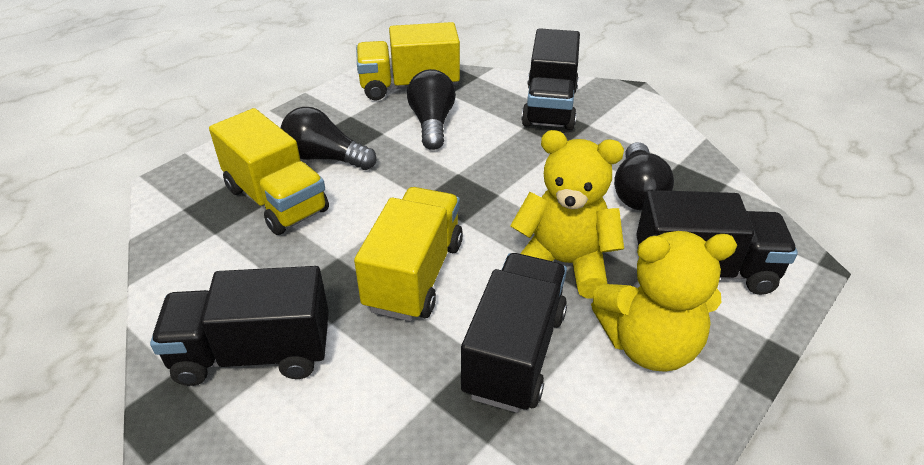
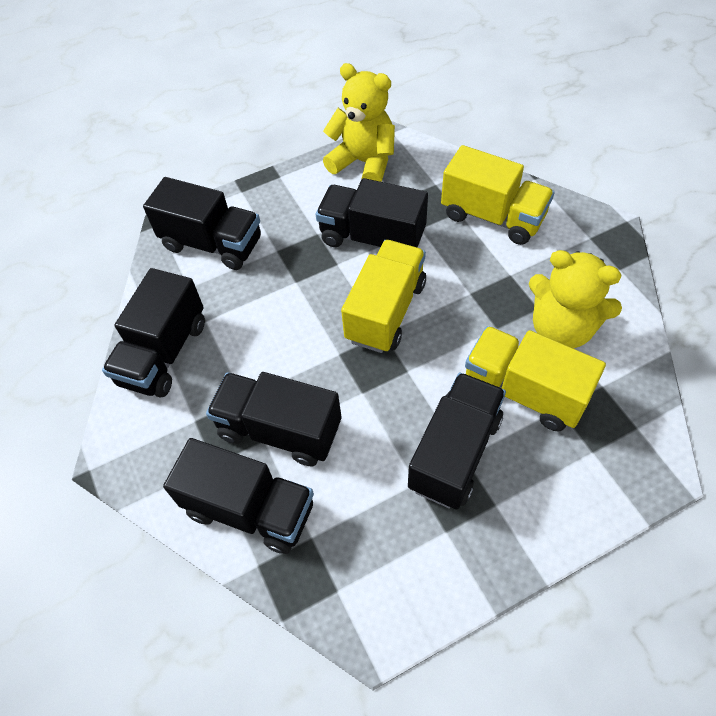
black light bulb: [281,107,377,170] [407,69,456,150] [614,142,674,211] = 3 -> none = 0
black truck: [150,266,329,386] [460,253,567,413] [521,28,580,130] [636,190,798,295] = 4 -> [102,268,205,397] [143,177,261,270] [163,438,314,554] [206,372,342,466] [316,178,428,248] [408,373,506,510] = 6

